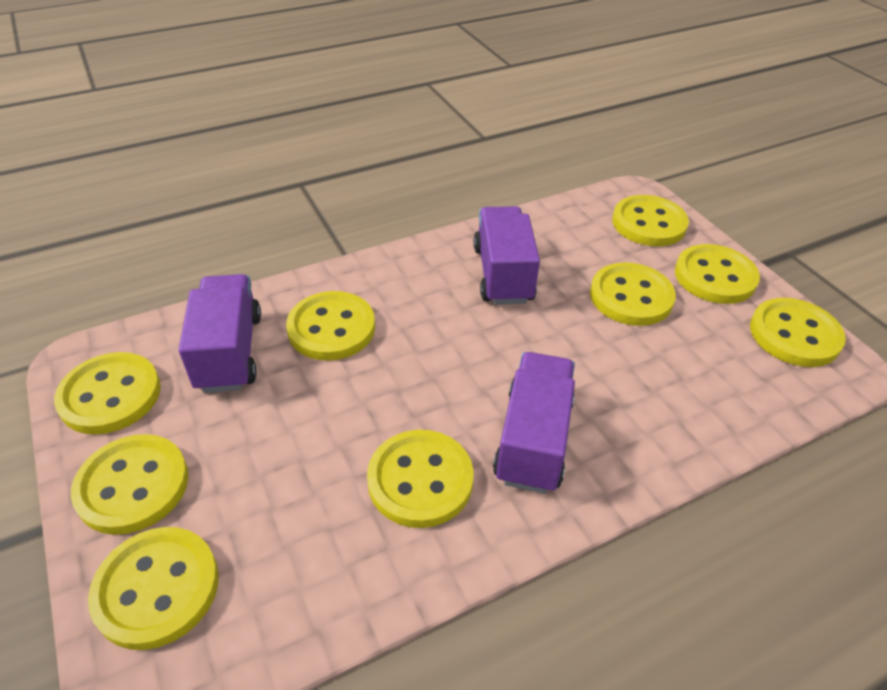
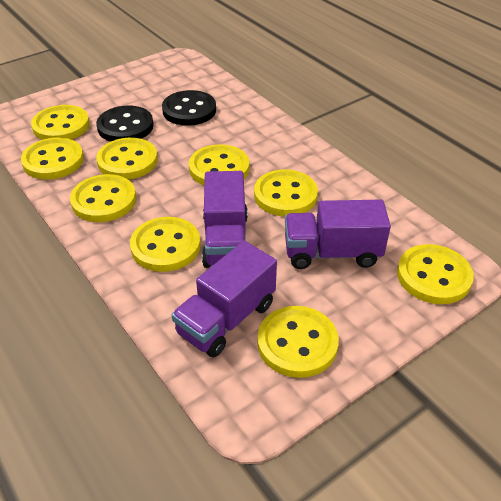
black button: none = 0 -> [96,106,154,142] [162,90,216,126] = 2

